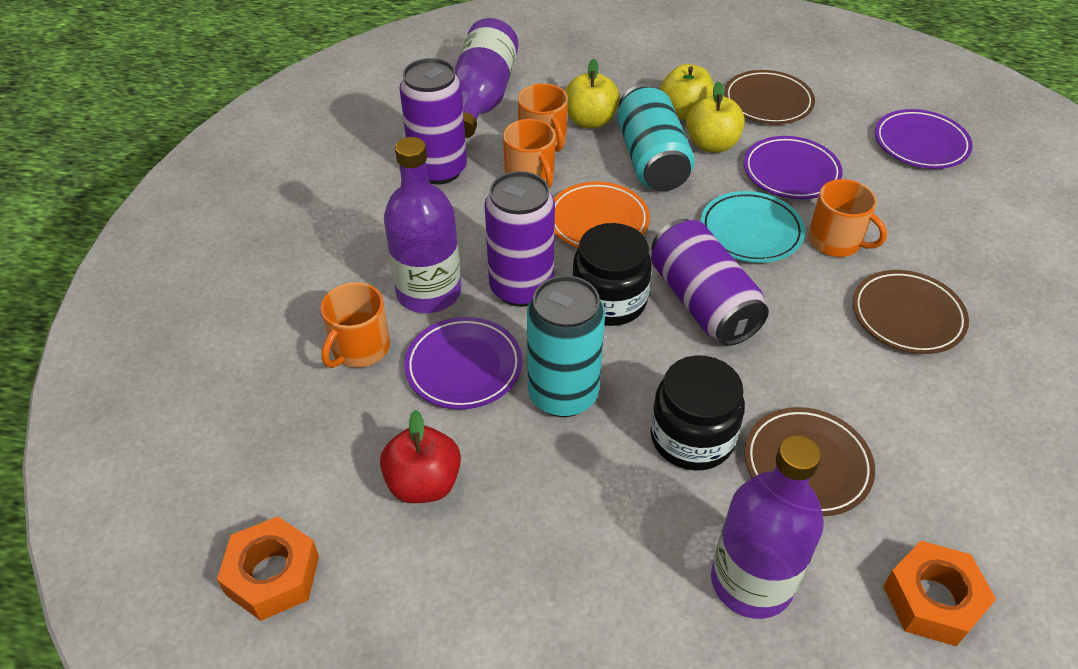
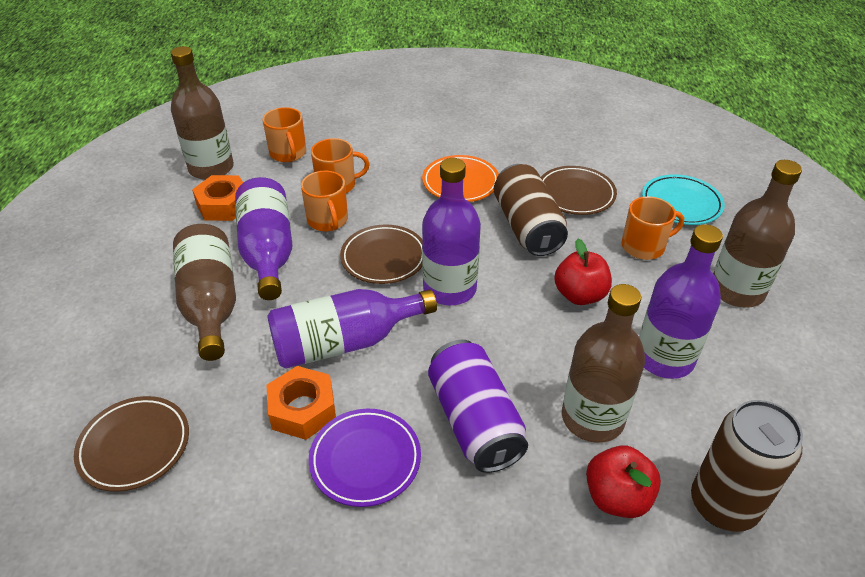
black jar: [572,223,652,326] [650,355,745,471] = 2 -> none = 0
brown bottle: none = 0 -> [171,46,234,180] [173,224,236,361] [562,284,645,443] [713,160,802,308] = 4
brown can: none = 0 -> [494,164,568,256] [691,400,803,532] = 2
purple bottle: [384,137,461,313] [455,18,518,138] [711,435,824,619] = 3 -> [235,177,293,300] [267,289,437,369] [422,158,481,305] [639,224,723,379] = 4
purple can: [399,58,467,185] [485,171,555,307] [651,219,769,346] = 3 -> [428,340,528,473] = 1
purple plate: [404,317,522,409] [744,136,843,199] [875,109,973,169] = 3 -> [309,409,421,507] = 1
red apple: [380,410,461,503] = 1 -> [554,239,612,305] [586,445,661,518] = 2
turquoise can: [527,276,605,417] [617,83,695,191] = 2 -> none = 0
yellow apple: [565,59,620,128] [660,64,714,120] [686,81,745,153] = 3 -> none = 0

